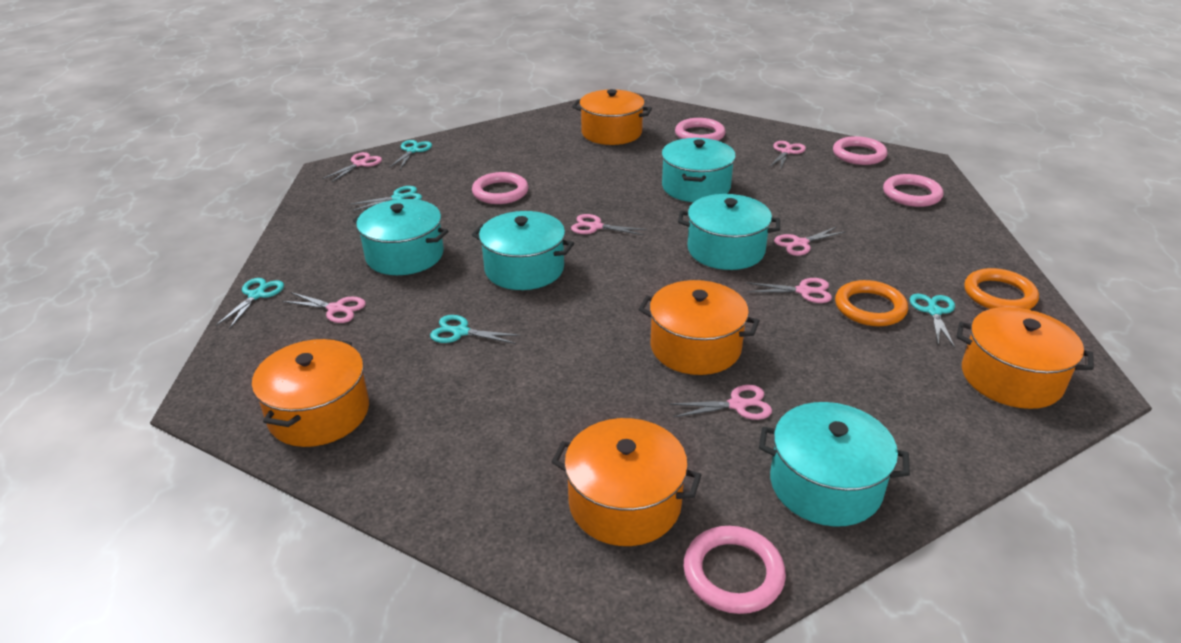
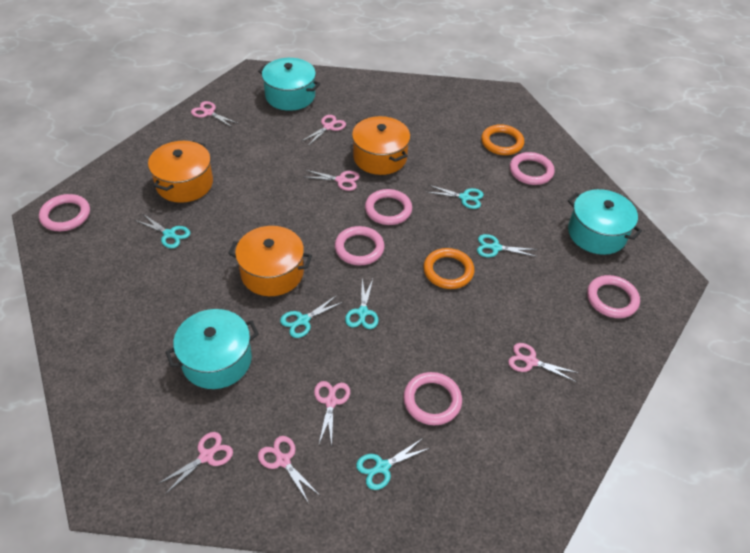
orange pot: [252,339,369,447] [552,418,701,546] [572,89,652,145] [638,280,760,375] [956,307,1094,409] = 5 -> [148,141,213,203] [228,226,312,296] [352,116,410,175] = 3
pink ring: [472,172,529,204] [675,118,726,141] [684,526,786,614] [833,136,887,165] [883,174,943,207] = 5 -> [39,194,90,231] [335,226,385,266] [365,189,412,225] [403,372,462,425] [510,152,555,185] [587,275,640,318] = 6
turquoise pot: [353,199,449,275] [472,211,574,290] [662,138,736,202] [678,194,780,270] [759,402,910,527] = 5 -> [165,309,259,389] [258,58,320,111] [568,189,642,255] = 3
turquoise scissors: [216,278,284,329] [350,186,422,211] [389,140,432,169] [430,315,521,344] [910,294,955,348] = 5 -> [135,214,190,248] [280,295,343,338] [345,279,379,329] [356,438,430,490] [427,185,484,209] [477,234,537,257] = 6

